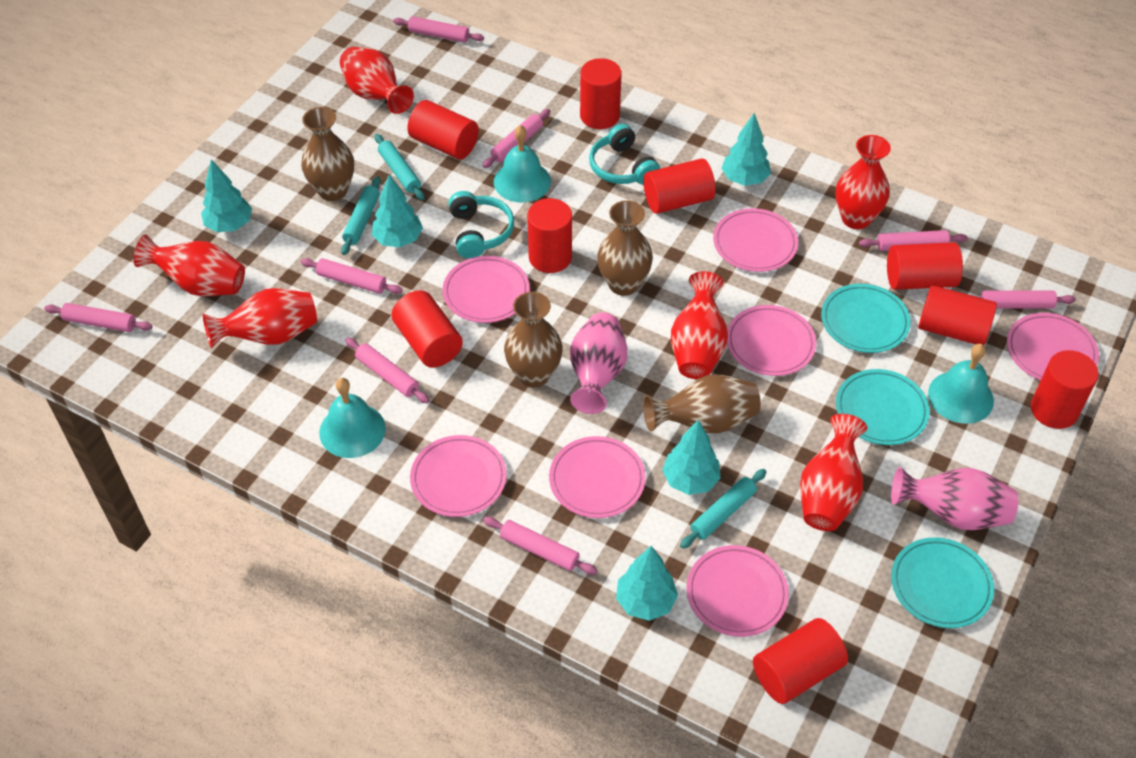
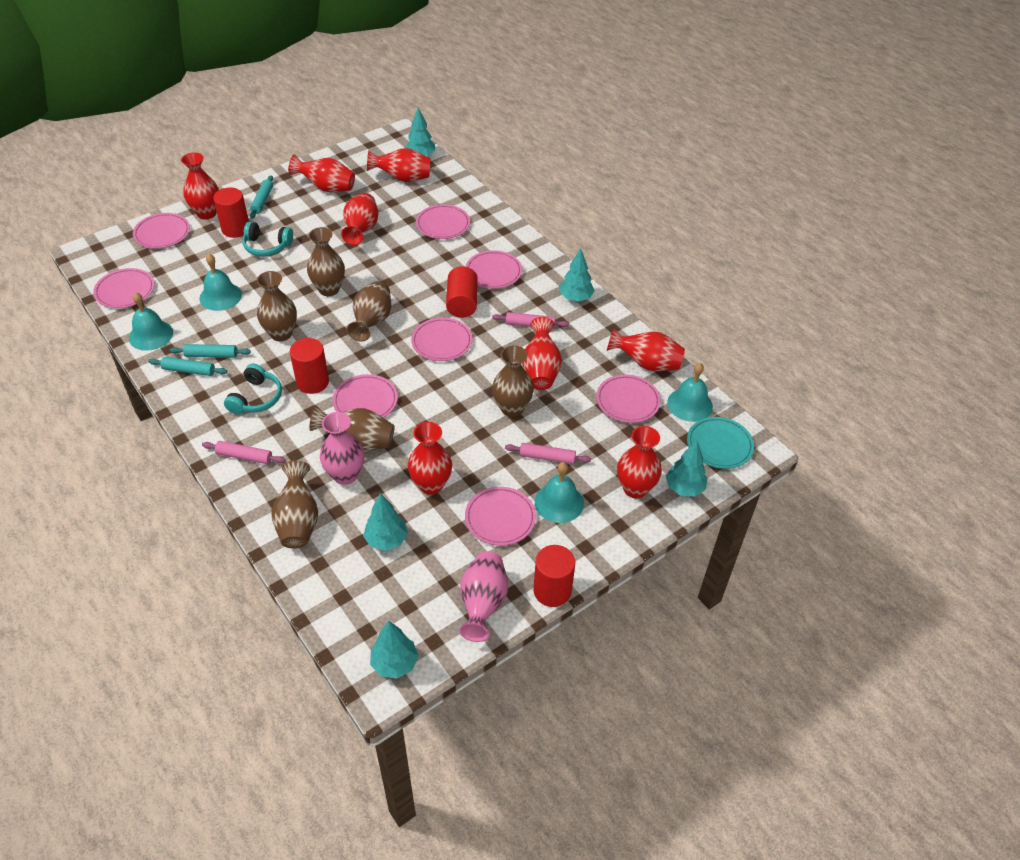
brown vase: [301,107,354,201] [504,292,563,387] [597,200,653,296] [643,375,761,434] = 4 -> [257,271,297,341] [271,461,318,549] [307,227,345,296] [309,405,395,451] [347,281,391,342] [492,345,534,417] = 6
pink plate: [410,435,507,517] [443,256,530,323] [549,436,646,518] [686,545,789,637] [713,208,798,272] [727,305,816,376] [1007,313,1099,380] = 7 -> [93,268,155,308] [133,213,190,249] [333,374,398,418] [411,318,473,361] [416,204,470,239] [465,250,522,289] [465,487,536,546] [596,375,661,423] = 8
pink rolling pin: [44,303,152,332] [300,258,402,294] [345,338,430,403] [393,16,484,43] [483,109,550,168] [483,517,597,575] [859,230,968,251] [975,290,1076,308] = 8 -> [202,441,285,464] [492,312,569,329] [505,443,591,464] = 3
red cylinder: [391,290,463,368] [407,100,479,159] [527,198,572,273] [580,58,622,129] [643,158,715,214] [753,618,848,704] [887,242,963,290] [918,285,997,345] [1031,350,1099,429] = 9 -> [213,187,249,238] [290,338,329,394] [446,266,478,318] [533,545,575,607] = 4
red vase: [134,234,245,296] [203,288,317,348] [340,47,414,114] [671,271,728,379] [800,414,867,531] [835,135,891,229] = 6 -> [181,152,219,219] [288,155,355,192] [341,193,378,245] [367,148,431,182] [408,422,452,495] [522,317,562,390] [607,327,685,371] [617,426,662,499] = 8
turquoise bell: [319,378,386,458] [494,125,551,202] [928,344,994,424] = 3 -> [129,292,173,351] [199,254,242,311] [535,462,584,523] [667,363,713,422] = 4
turquoise plate: [821,284,911,353] [836,369,930,445] [891,537,994,628] = 3 -> [687,417,754,469] = 1

